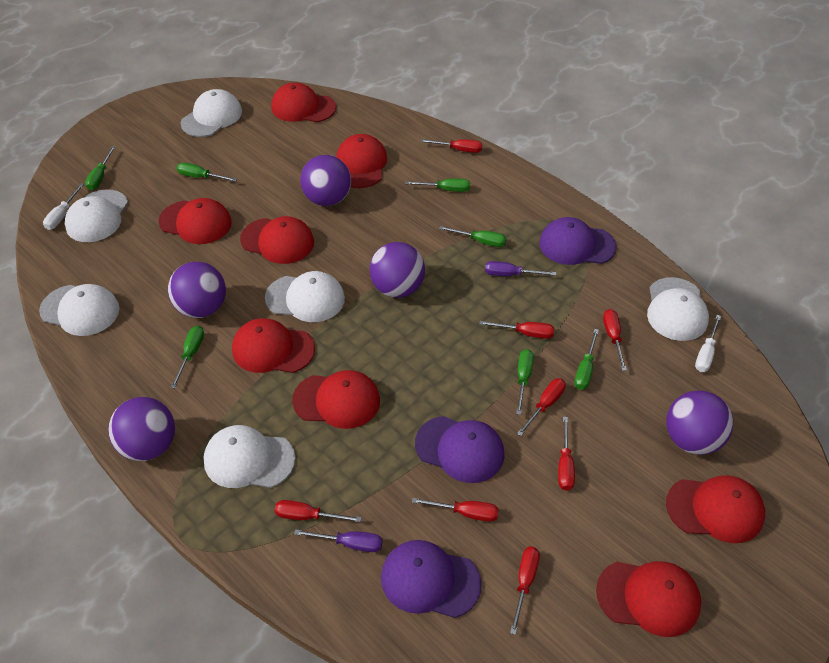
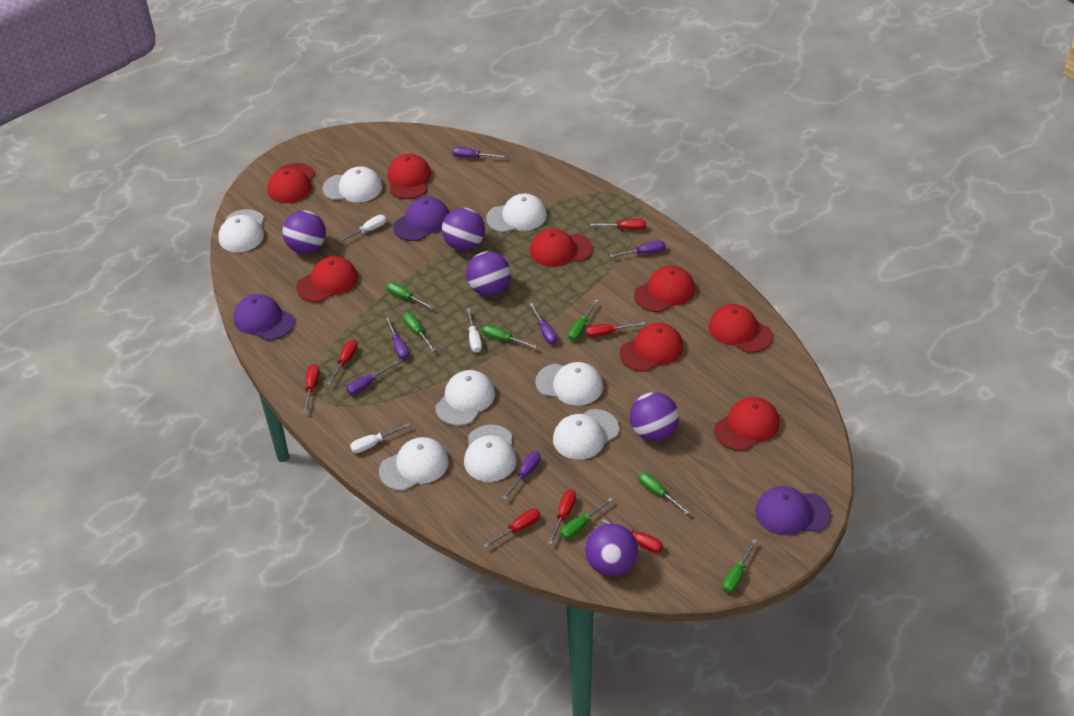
purple screwdriver: [294,529,382,552] [485,261,556,276] = 2 -> [346,360,399,395] [385,317,409,360] [453,147,505,158] [503,451,541,500] [529,303,558,345] [610,241,665,257] = 6
red screwdriver: [275,500,362,522] [412,498,499,522] [420,139,482,153] [479,321,554,339] [510,547,540,635] [517,378,566,436] [558,417,575,491] [603,309,627,371] = 8 -> [303,364,319,413] [327,340,358,385] [483,509,540,548] [548,490,576,544] [586,322,645,337] [590,219,646,230] [601,519,663,553] = 7
white cap: [39,284,120,336] [65,189,128,242] [181,89,242,137] [203,425,296,488] [265,271,345,322] [647,277,709,341] = 6 -> [218,209,264,252] [322,166,382,202] [379,437,449,491] [435,370,495,426] [464,425,517,482] [486,193,547,233] [535,362,603,406] [553,409,619,460] = 8
white screwdriver: [43,183,84,230] [695,315,721,372] = 2 -> [338,215,386,243] [350,423,410,453] [466,308,482,353] = 3

